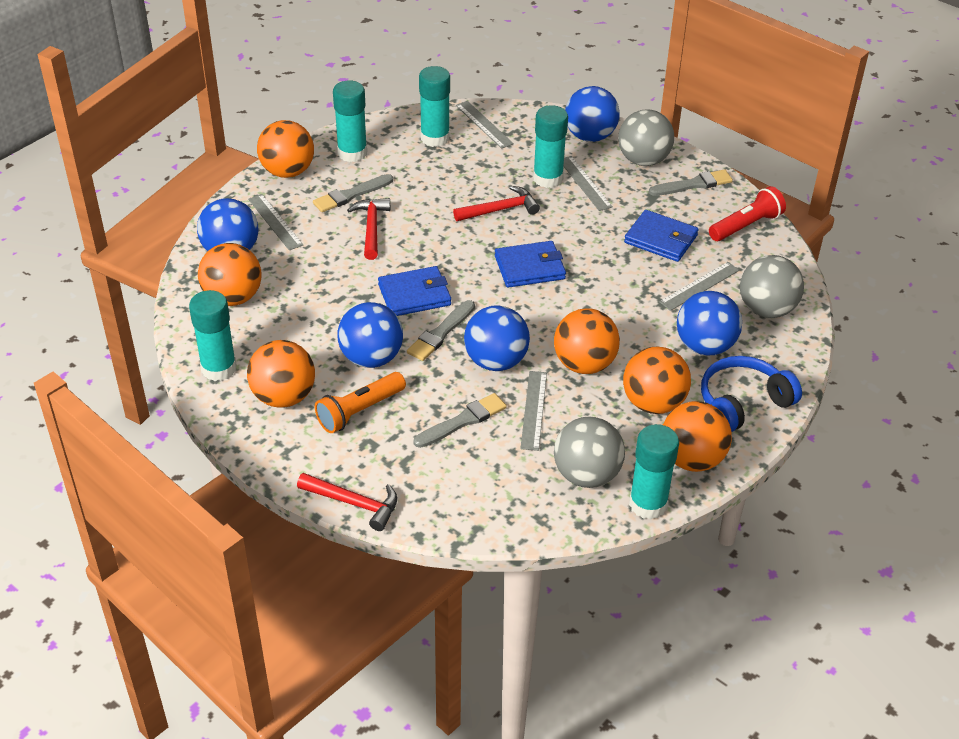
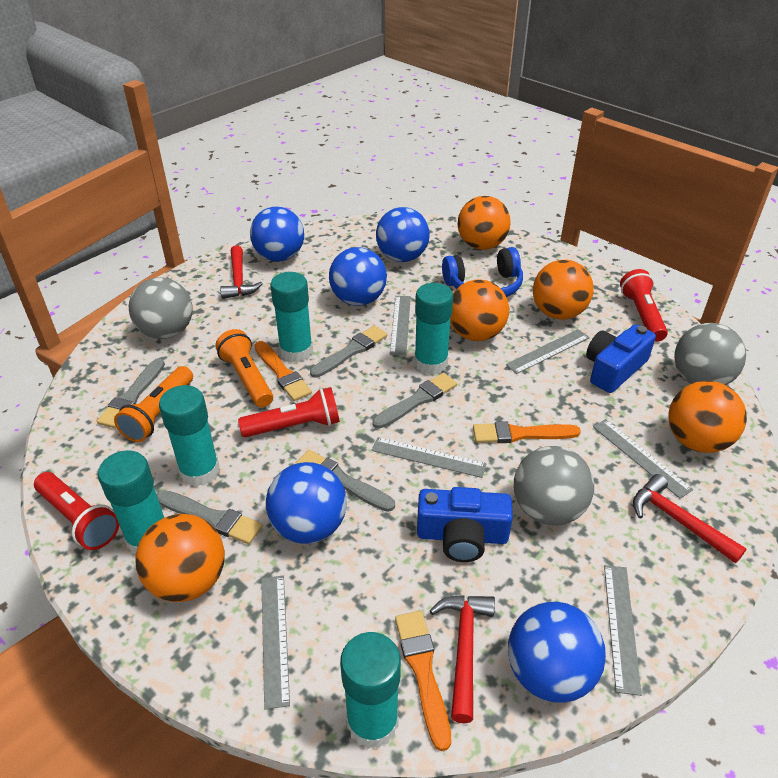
blue camera: none = 0 -> [417,487,513,562] [586,324,656,393] = 2
blue wallet: [378,266,451,316] [495,241,566,288] [624,210,699,262] = 3 -> none = 0
grey brush: [313,174,393,212] [407,300,475,361] [414,393,507,448] [649,169,733,196] = 4 -> [97,358,165,428] [157,490,263,544] [295,450,395,512] [310,325,388,378] [373,373,457,429] = 5
grey ruler: [248,194,303,250] [456,101,514,149] [520,371,547,451] [564,156,613,211] [659,262,740,311] = 5 -> [261,576,290,710] [372,437,487,478] [390,296,411,355] [506,329,590,374] [593,419,693,499] [604,565,642,696] = 6
orange ball: [198,243,262,306] [247,340,315,408] [257,120,314,178] [554,308,620,374] [623,347,691,414] [663,401,732,472] = 6 -> [135,514,225,602] [450,279,509,341] [457,196,511,250] [533,260,594,320] [668,381,747,453] = 5
orange brush: none = 0 -> [255,341,312,401] [395,611,451,751] [473,422,581,443] = 3
orange flashlight: [315,372,406,433] = 1 -> [114,366,193,442] [215,329,273,407] = 2
red flashlight: [709,186,786,241] = 1 -> [34,472,119,550] [238,387,340,437] [620,269,668,342] = 3

